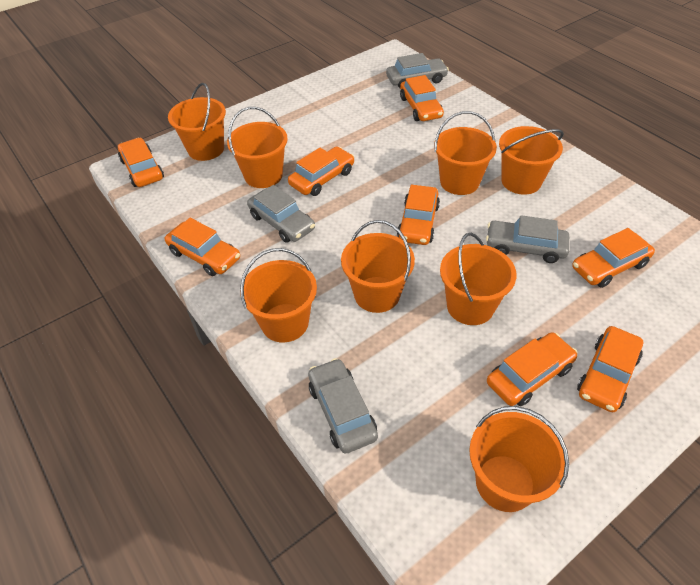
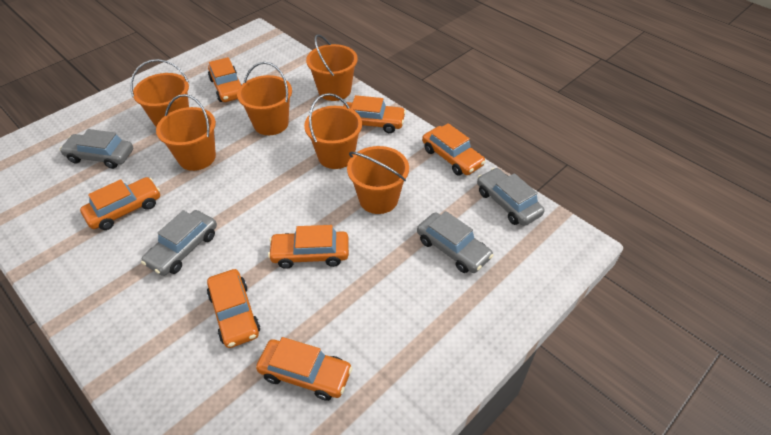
orange bucket: [168,83,226,161] [227,107,288,188] [240,248,317,342] [341,220,415,313] [434,111,497,195] [440,233,517,325] [469,406,569,512] [499,126,564,195] = 8 -> [131,59,189,127] [156,94,216,171] [237,62,292,135] [304,93,362,169] [306,34,358,101] [347,146,409,214] = 6
orange car: [118,138,164,187] [165,218,240,276] [288,146,354,196] [397,185,440,245] [400,75,444,121] [487,332,578,406] [572,228,655,288] [577,326,644,412] = 8 -> [80,177,160,230] [207,269,260,348] [208,57,241,102] [256,337,352,401] [268,225,349,269] [343,95,406,133] [422,123,485,176] = 7

